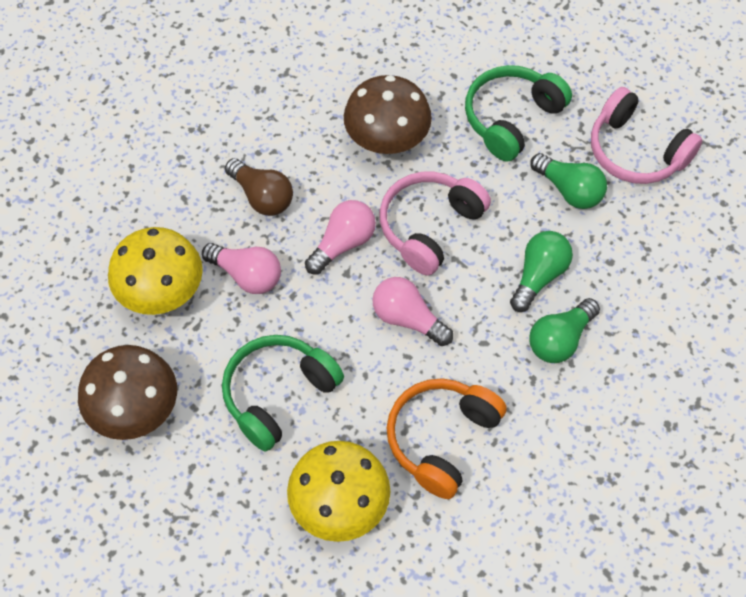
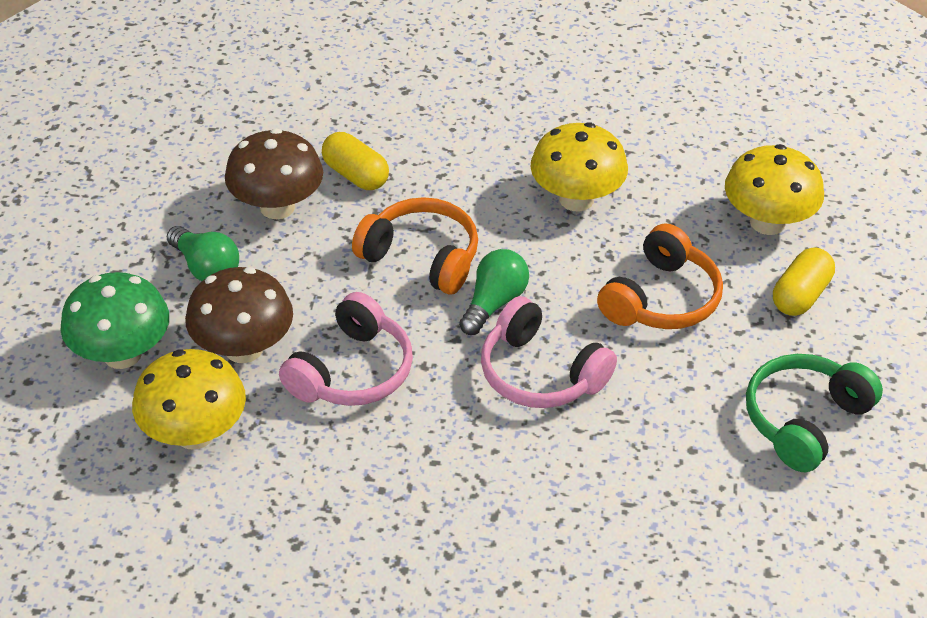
brown light bulb: [225,158,293,216] = 1 -> none = 0
green headphones: [222,335,344,452] [465,65,572,162] = 2 -> [746,354,883,472] = 1
green light bulb: [510,231,573,312] [529,298,600,363] [530,153,607,209] = 3 -> [167,226,239,281] [459,249,529,335] = 2
green mushroom: none = 0 -> [60,272,169,369] = 1
orange headphones: [387,378,507,499] = 1 -> [352,197,478,294] [597,223,723,329] = 2
pink light bulb: [202,243,281,294] [305,200,376,275] [373,277,453,346] = 3 -> none = 0
yellow capsule: none = 0 -> [322,132,389,190] [773,247,835,316] = 2
yellow mushroom: [108,227,203,315] [287,441,390,542] = 2 -> [132,349,246,450] [530,122,628,212] [725,144,824,235] = 3

